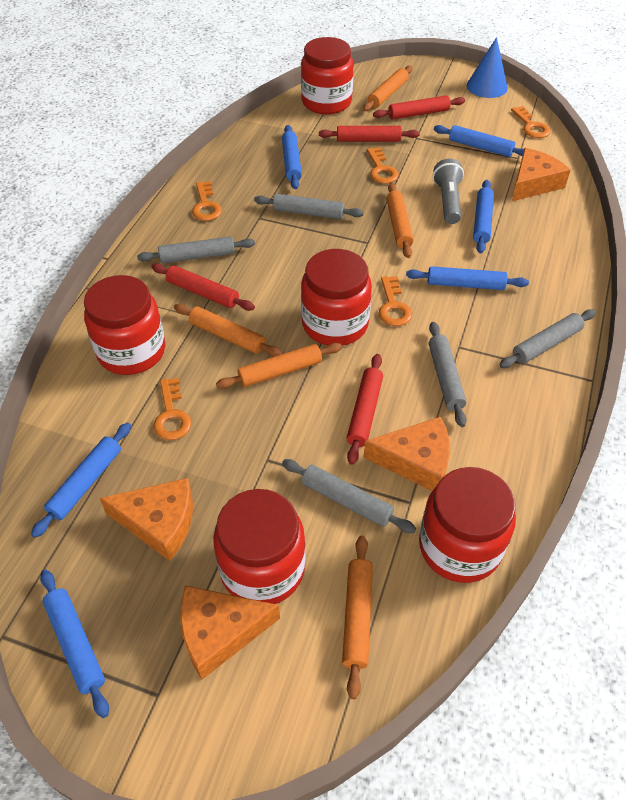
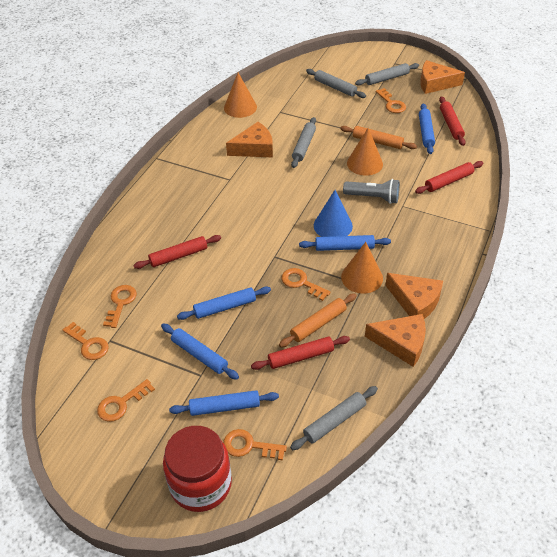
blue rolling pin: [31,423,131,538] [40,570,109,718] [282,125,302,189] [406,266,529,290] [434,125,524,157] [473,180,494,253] = 6 -> [161,324,239,380] [169,390,279,416] [177,286,271,320] [299,235,391,251] [419,103,435,154] = 5
grey rolling pin: [137,236,255,263] [254,194,364,219] [282,459,416,533] [429,322,467,427] [500,309,596,368] = 5 -> [290,386,378,450] [291,117,316,168] [306,69,366,98] [355,63,419,86] = 4
orange cone: none = 0 -> [224,73,257,118] [341,242,383,294] [347,128,383,176] = 3
orange key: [153,378,192,440] [192,181,222,221] [367,147,399,184] [379,276,412,326] [511,106,551,138] = 5 -> [62,322,109,360] [97,379,155,422] [103,285,137,328] [223,429,287,460] [282,268,331,301] [376,88,406,113] = 6
orange rolling pin: [174,304,282,357] [216,343,342,389] [342,536,373,699] [363,65,413,111] [386,183,414,258] = 5 -> [279,293,357,348] [340,126,417,149] = 2
red jar: [84,275,165,375] [213,489,306,604] [301,37,353,114] [301,249,372,346] [419,467,516,583] = 5 -> [163,426,232,512] = 1

